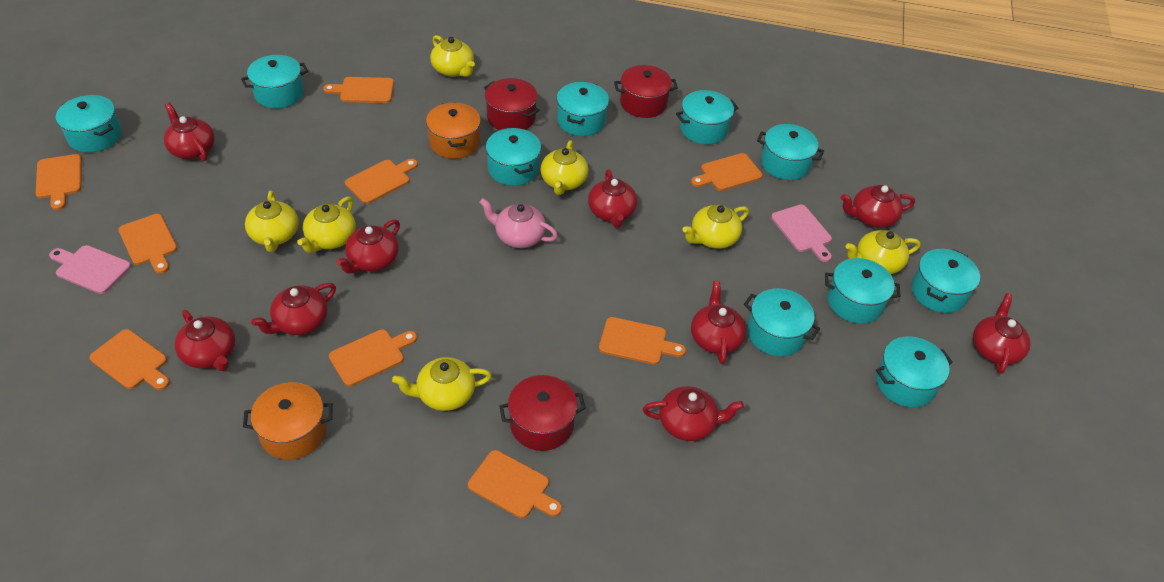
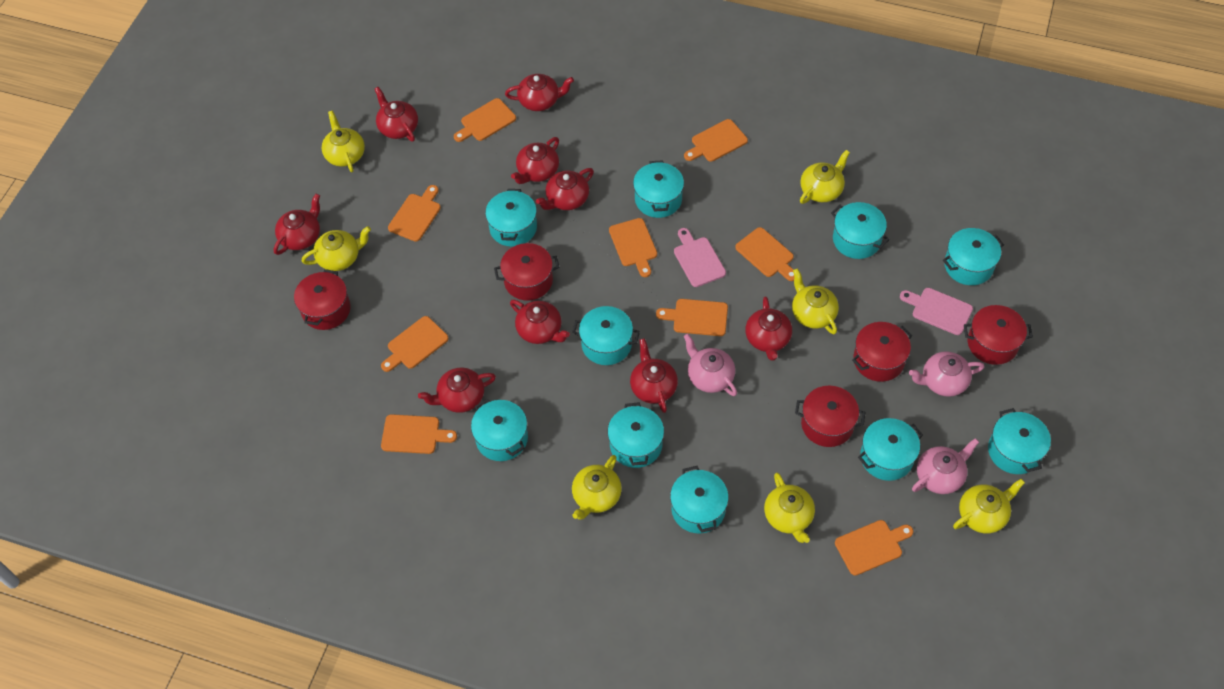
orange pot: [243,382,333,460] [426,102,481,159] = 2 -> none = 0
pink teapot: [479,198,558,248] = 1 -> [684,334,737,396] [909,351,984,397] [912,438,979,494] = 3
red pot: [484,78,539,130] [499,375,586,451] [614,65,678,118] = 3 -> [294,269,351,330] [494,243,559,301] [795,386,866,447] [852,322,912,382] [964,305,1033,365] = 5

